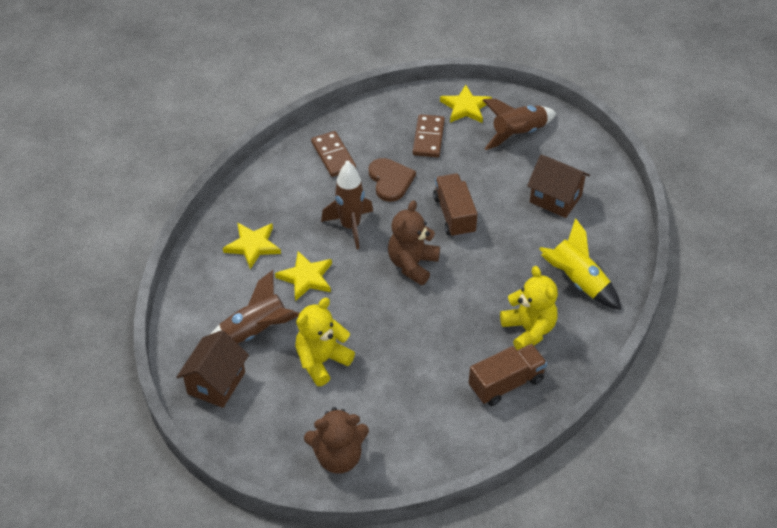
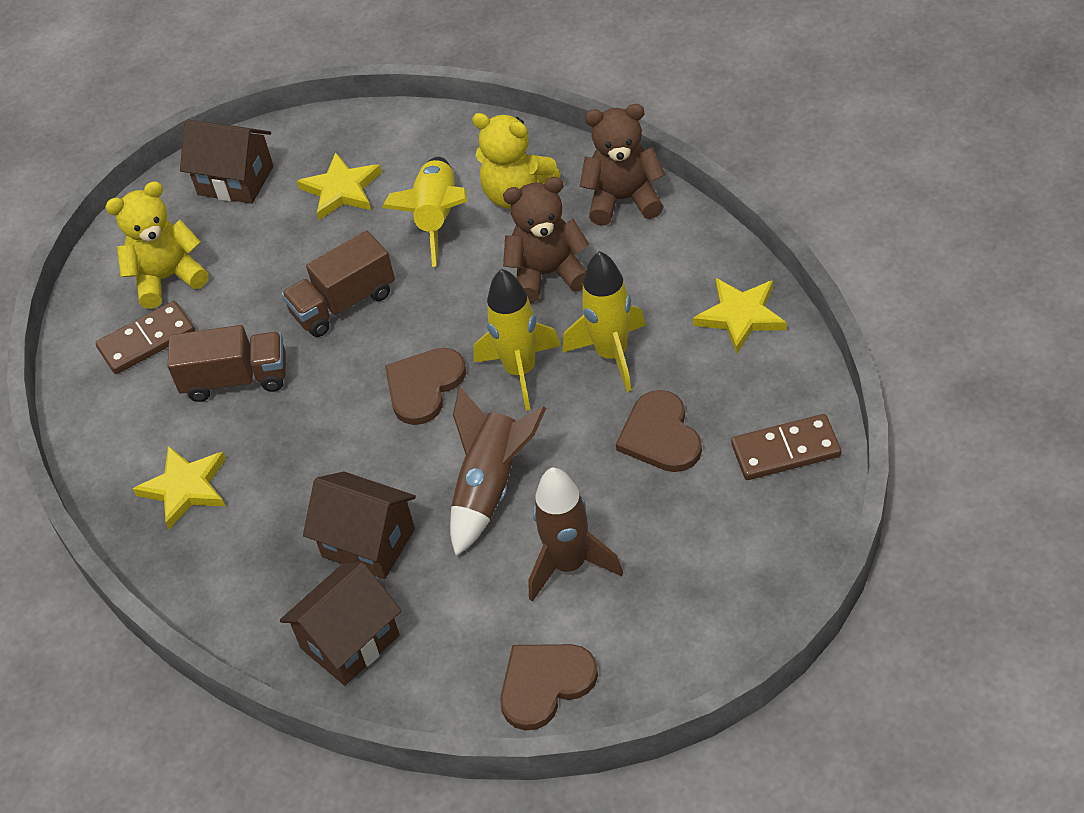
brown heart: [369,158,416,202] = 1 -> [385,348,466,425] [500,644,598,731] [616,390,702,472] = 3
brown house: [176,330,249,408] [527,155,590,218] = 2 -> [180,120,273,204] [280,562,401,686] [303,472,416,579] = 3
brown rocket: [211,270,300,344] [321,162,373,249] [483,99,556,150] = 3 -> [450,386,546,556] [528,467,623,602] = 2
yellow rocket: [539,218,621,310] = 1 -> [382,157,468,267] [474,269,561,411] [563,251,646,392] = 3

